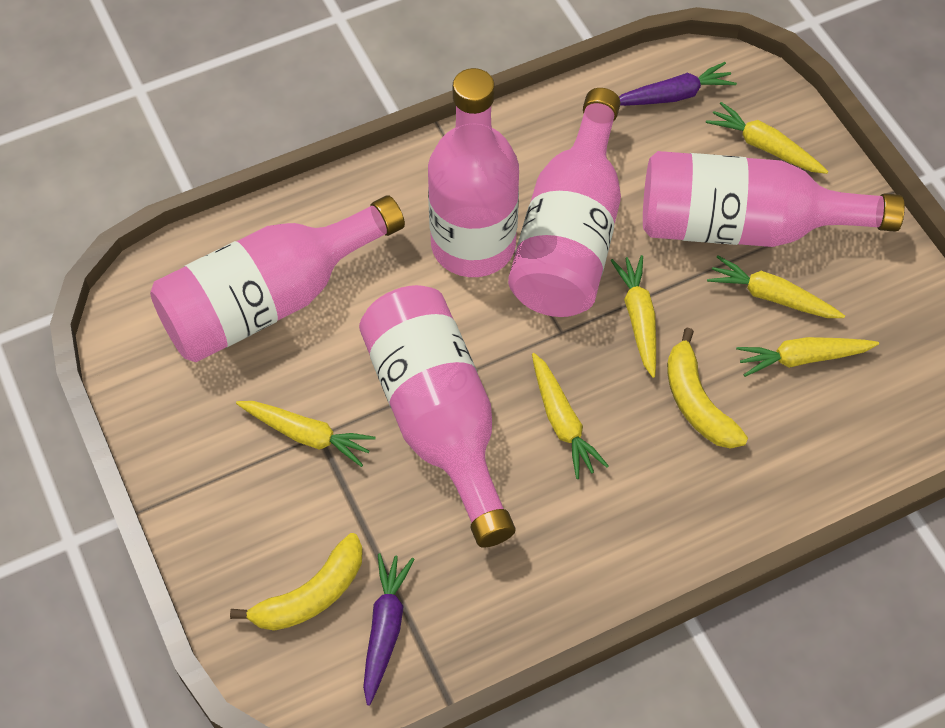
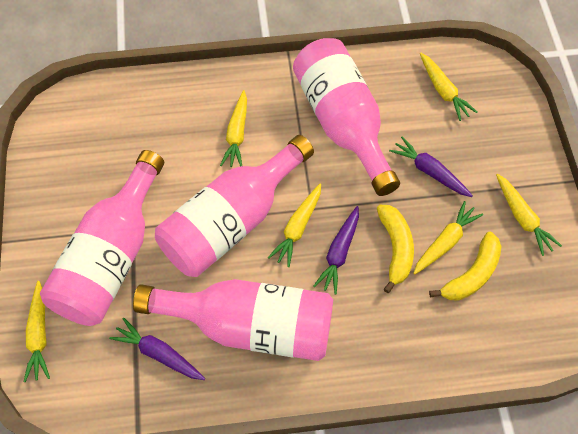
pink bottle: [150,195,405,362] [359,285,515,548] [428,68,519,277] [508,88,621,317] [643,151,905,247] = 5 -> [40,150,164,326] [133,279,333,361] [155,135,314,277] [293,38,400,196] = 4
purple carrot: [363,553,414,705] [619,62,737,106] = 2 -> [109,318,205,380] [313,206,359,294] [389,137,473,197] = 3

